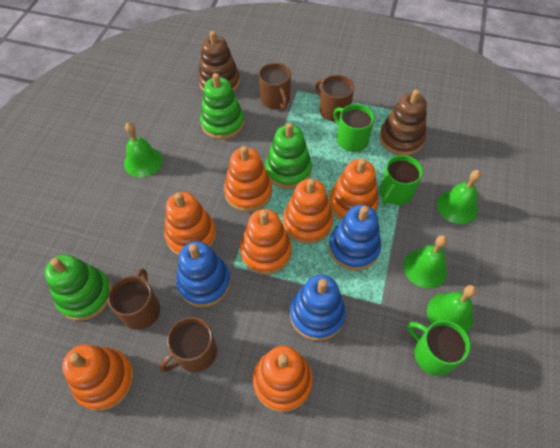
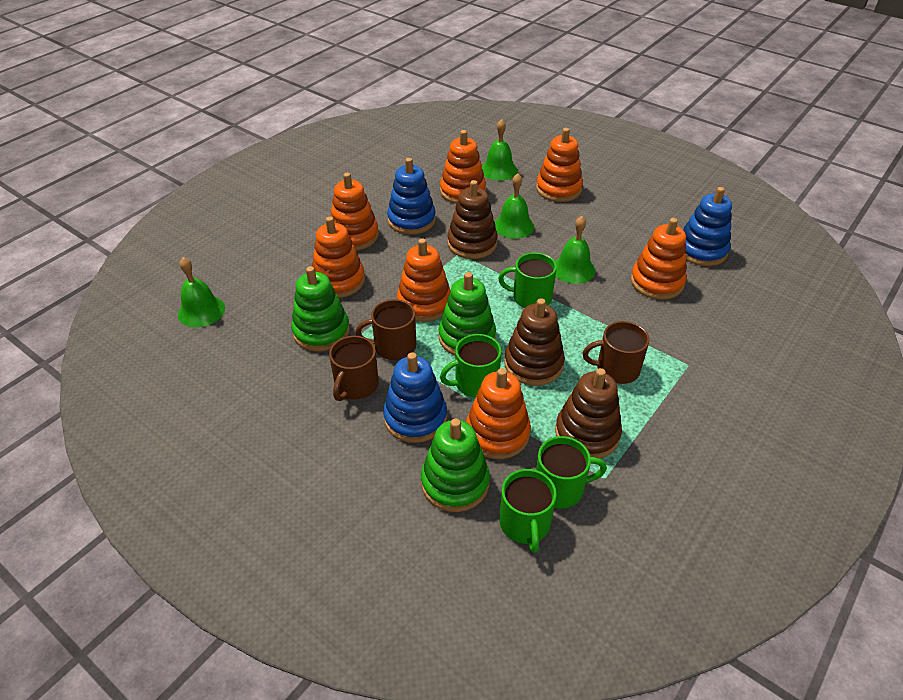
brown mug: [108,268,160,330] [160,317,217,372] [259,63,291,109] [315,75,354,122] = 4 -> [329,336,379,401] [356,299,416,360] [583,321,650,384] = 3
brown stacking toy: [198,31,240,92] [379,89,427,156] = 2 -> [447,180,498,259] [504,298,565,386] [555,368,622,459] = 3
green mug: [333,104,374,152] [380,155,423,205] [408,320,471,376] = 3 -> [440,334,502,398] [498,253,557,308] [499,469,557,553] [536,436,607,508] = 4

